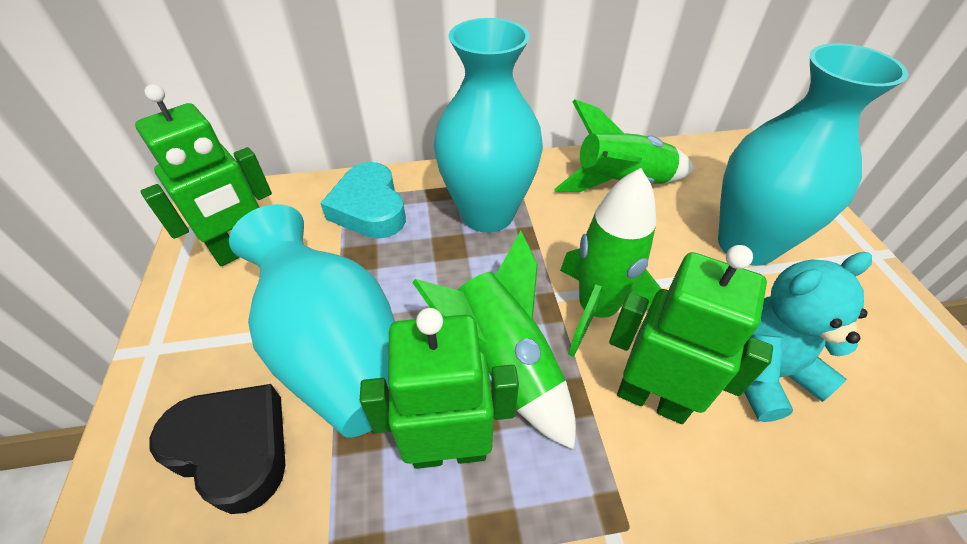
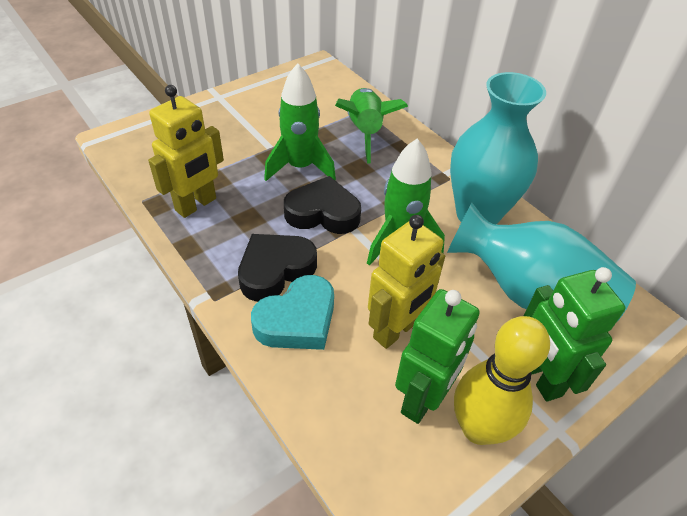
black heart: [150,384,285,514] = 1 -> [238,234,317,302] [284,176,361,234] = 2
green robot: [135,84,272,266] [360,308,519,469] [609,245,773,424] = 3 -> [395,289,480,424] [524,267,625,401] = 2
turquoise teddy bear: [744,252,872,422] = 1 -> none = 0
turquoise vase: [229,204,395,438] [434,18,543,233] [718,43,908,266] = 3 -> [447,203,636,319] [450,72,546,225] = 2
yellow bowling pin: none = 0 -> [454,316,550,445] = 1
yellow robot: none = 0 -> [148,85,224,218] [368,215,445,349] = 2

